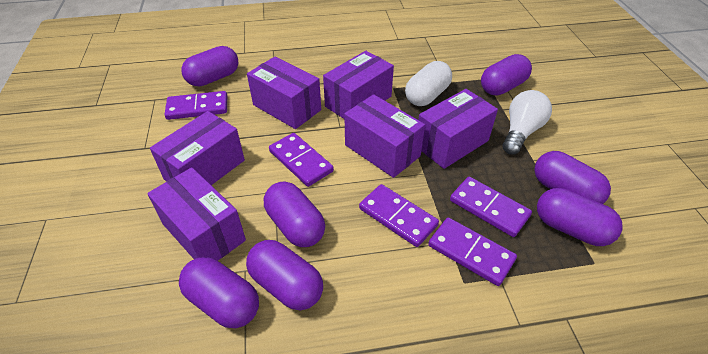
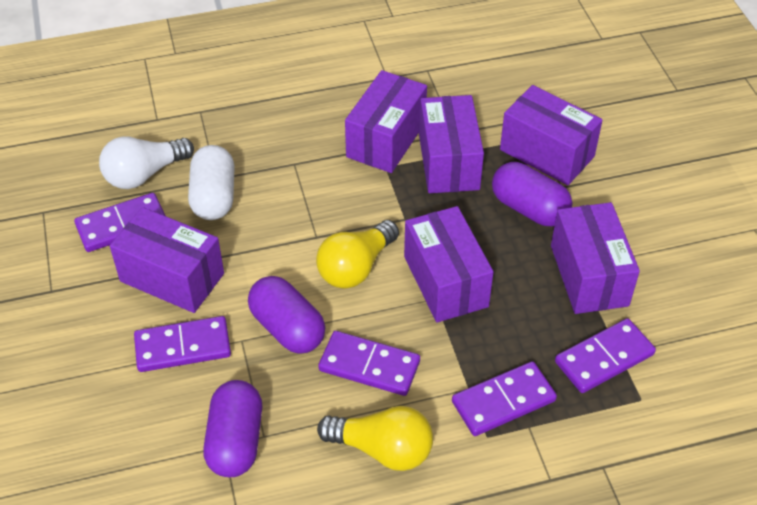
purple capsule: [179,257,259,328] [182,46,238,86] [246,240,323,310] [264,181,325,247] [481,54,532,96] [534,151,611,204] [537,188,623,246] = 7 -> [203,380,262,477] [248,276,325,353] [492,162,573,226] = 3
yellow light bulb: none = 0 -> [316,220,399,289] [317,406,433,471] = 2

